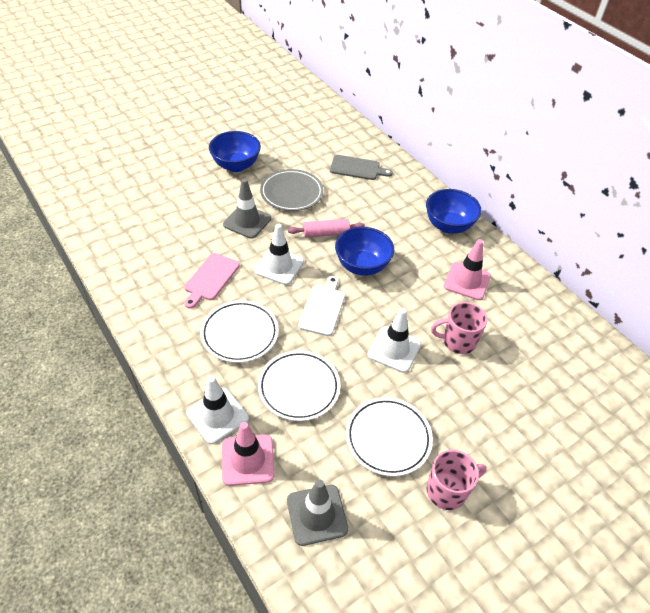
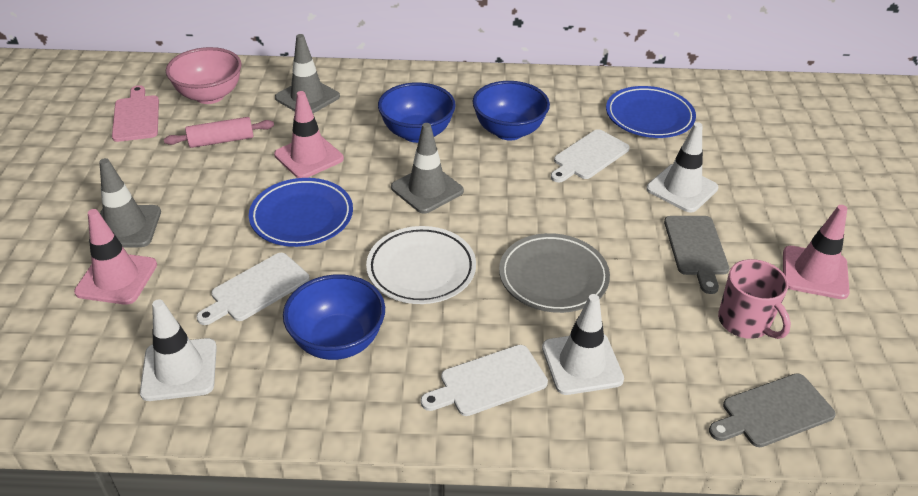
blue plate: none = 0 -> [249,178,353,247] [606,86,696,138] = 2
grey cutting board: [330,155,393,180] = 1 -> [664,216,729,294] [709,374,836,447] = 2
grey traffic cone: [223,179,271,239] [287,480,348,546] = 2 -> [89,158,161,247] [275,34,340,113] [391,123,464,214] = 3
pink bowl: none = 0 -> [166,47,242,104] = 1
pink mug: [426,450,487,510] [431,302,488,354] = 2 -> [718,259,791,339] = 1
pink traffic cone: [222,422,275,486] [444,239,491,300] = 2 -> [74,209,157,305] [274,91,344,178] [783,205,850,299] = 3
white cutting board: [298,276,345,336] = 1 -> [196,253,310,325] [421,345,548,416] [551,129,630,182] = 3
white plate: [200,300,279,363] [258,350,340,421] [346,397,433,476] = 3 -> [366,226,476,304] = 1

